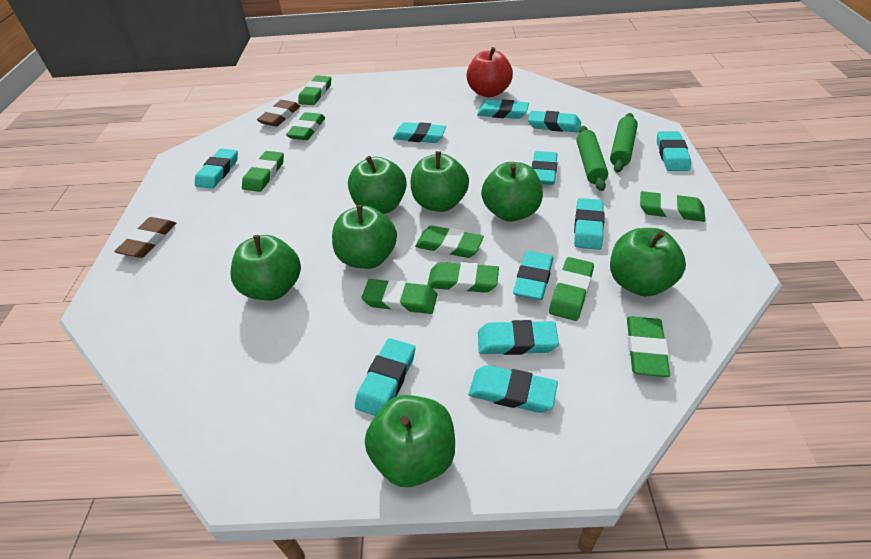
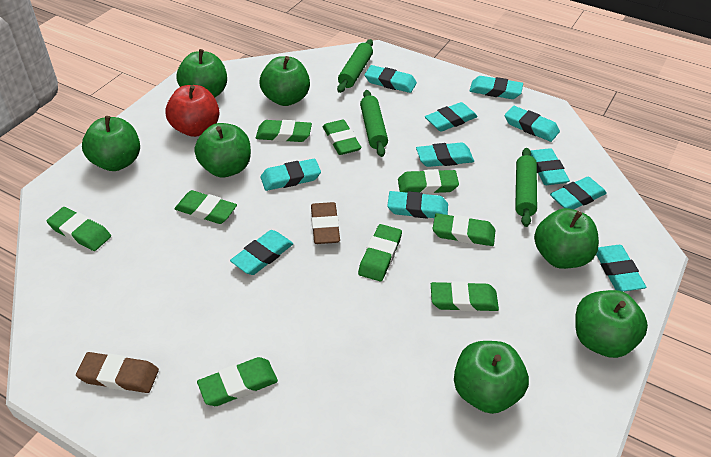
green rolling pin: [576,126,608,191] [610,113,638,173] = 2 -> [337,39,373,93] [360,90,388,157] [515,148,537,227] = 3

